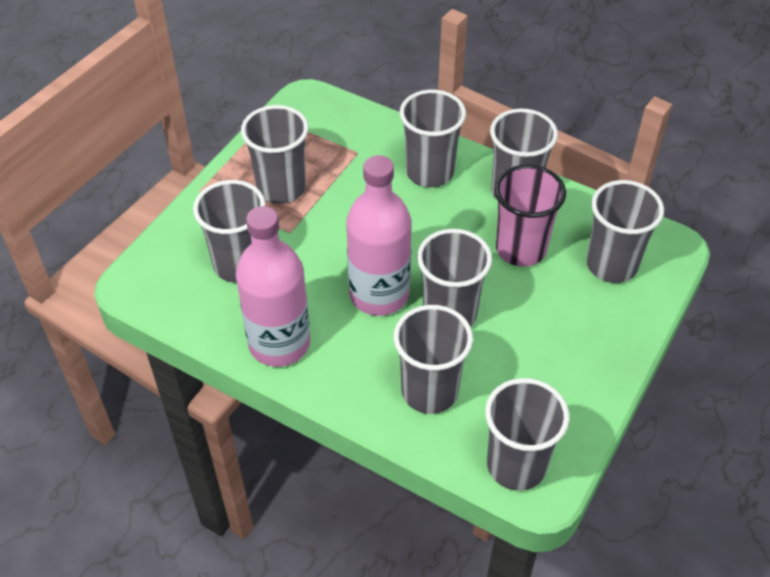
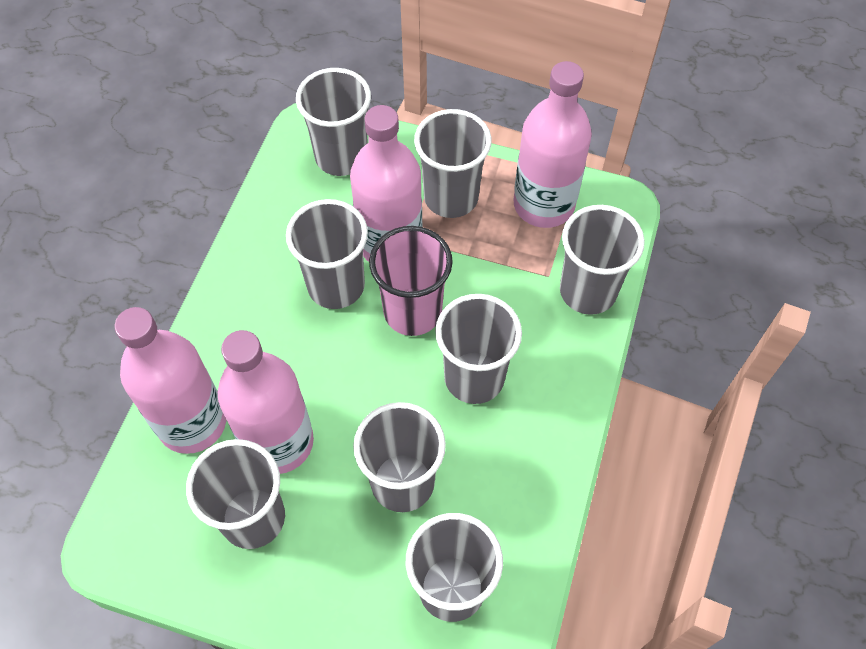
pink bottle: [236,206,310,367] [346,155,411,316] = 2 -> [115,307,226,454] [218,330,314,474] [350,105,422,262] [513,61,592,228] = 4

